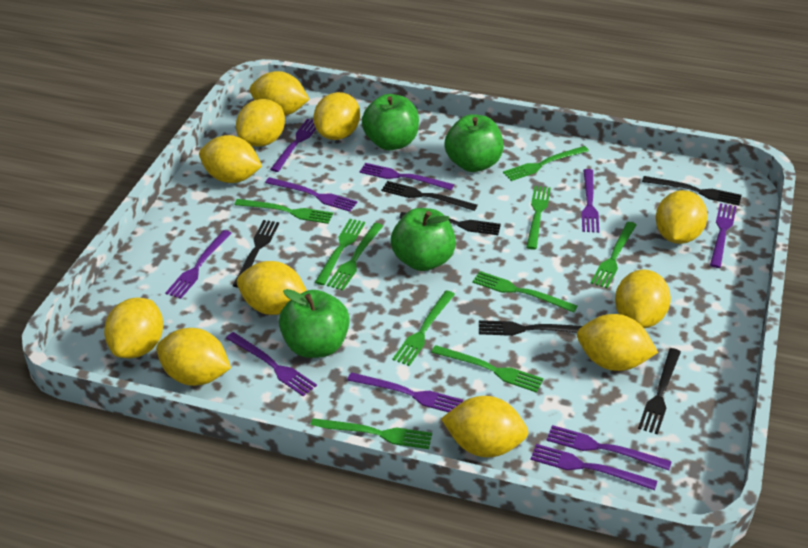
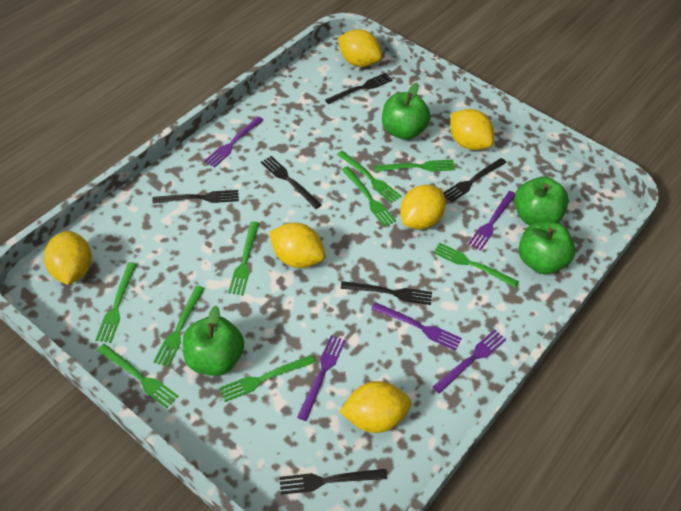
green fork: [235,199,333,224] [310,418,432,449] [315,219,365,285] [327,223,383,291] [392,290,455,366] [431,345,544,393] [472,271,577,313] [503,146,589,181] [526,186,551,250] [591,222,636,288] = 10 -> [95,262,137,343] [97,344,179,408] [153,285,205,367] [219,355,316,402] [228,221,259,295] [337,151,401,203] [342,166,396,227] [374,160,455,172] [433,242,519,288] = 9
purple fork: [165,230,232,299] [226,332,317,396] [265,177,357,212] [270,119,316,172] [347,372,463,413] [359,163,454,190] [531,444,657,490] [546,425,672,470] [582,169,599,233] [710,203,737,268] = 10 -> [204,116,263,168] [297,335,346,421] [372,302,462,351] [433,330,506,394] [468,191,516,251] = 5
yellow lemon: [104,297,163,358] [156,328,231,386] [199,135,262,183] [236,99,285,147] [237,261,307,315] [250,71,309,115] [313,92,360,140] [441,396,528,457] [577,314,658,371] [615,269,671,328] [656,190,708,244] = 11 -> [44,231,92,285] [269,223,325,268] [338,29,382,67] [339,381,412,433] [400,185,446,229] [450,109,494,150] = 6

